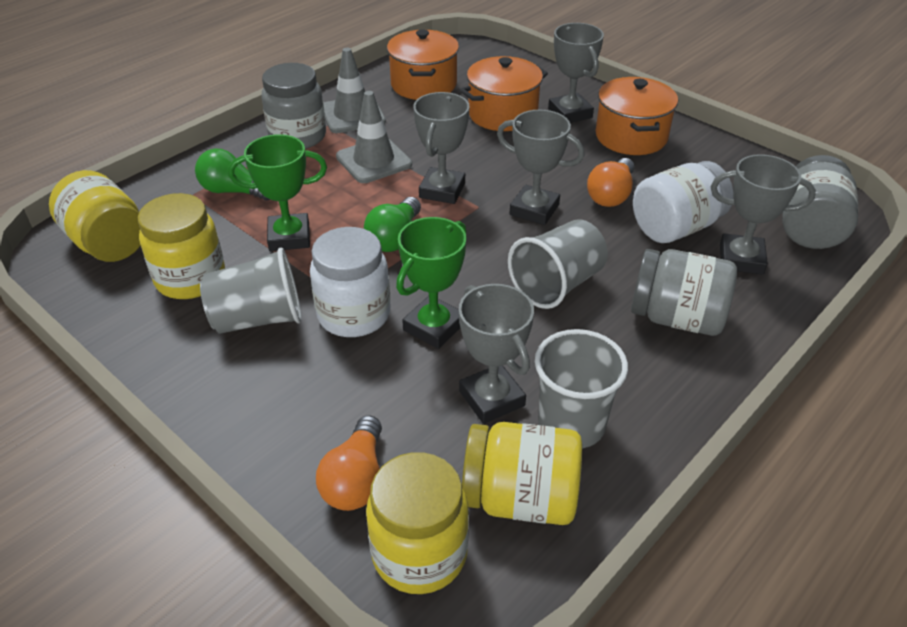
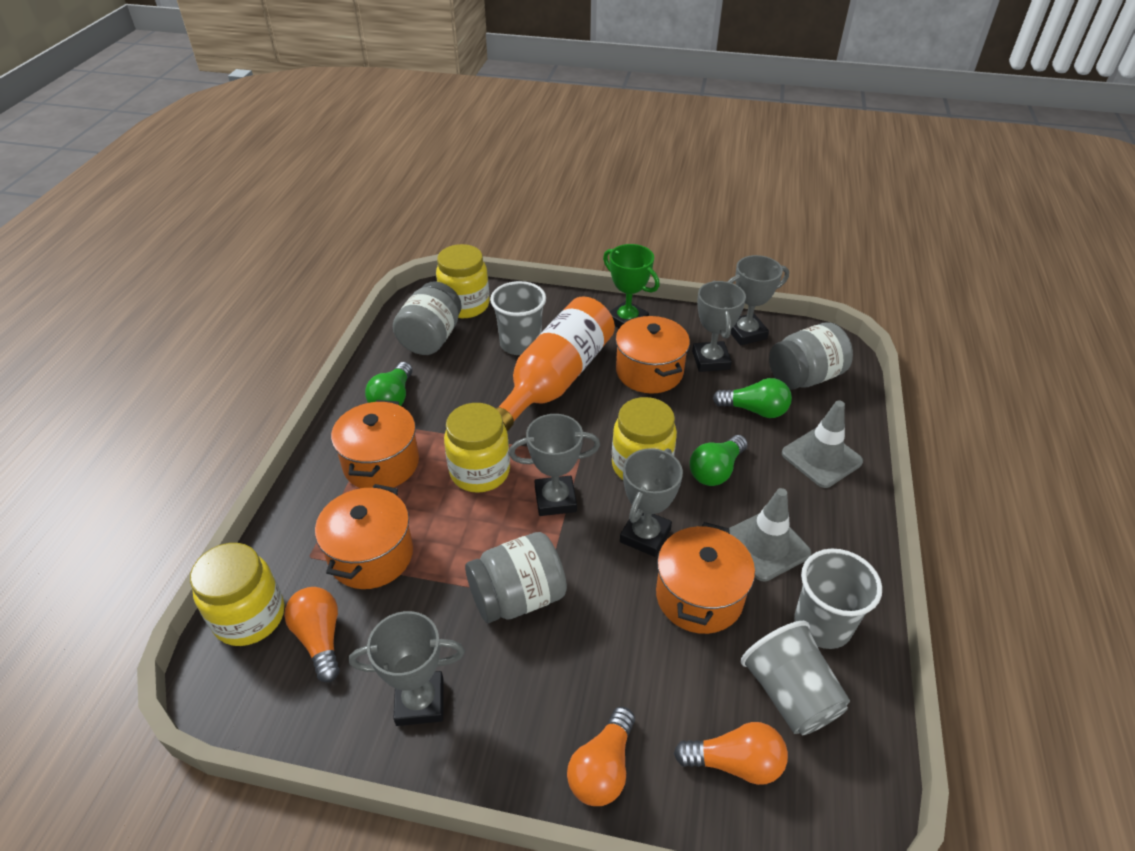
green light bulb: [195,149,270,200] [364,197,421,252] = 2 -> [365,362,413,406] [690,435,748,486] [713,378,792,418] = 3
green trophy: [228,134,327,251] [396,217,467,349] = 2 -> [603,244,660,328] = 1
orange bottle: none = 0 -> [495,296,615,432] = 1
orange light bulb: [316,415,382,511] [587,158,634,207] = 2 -> [284,587,340,682] [567,707,635,806] [674,722,788,785] = 3
orange pot: [387,29,459,100] [460,56,548,131] [596,77,678,155] = 3 -> [315,484,413,589] [331,400,419,488] [616,316,690,394] [656,522,755,634] = 4
white jar: [310,227,391,337] [633,161,733,243] = 2 -> none = 0

